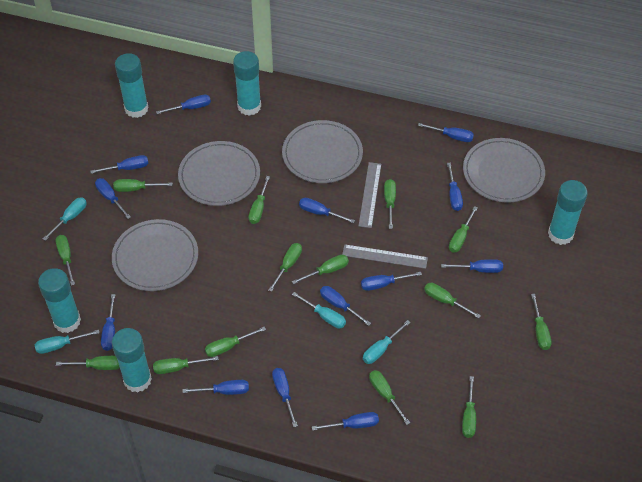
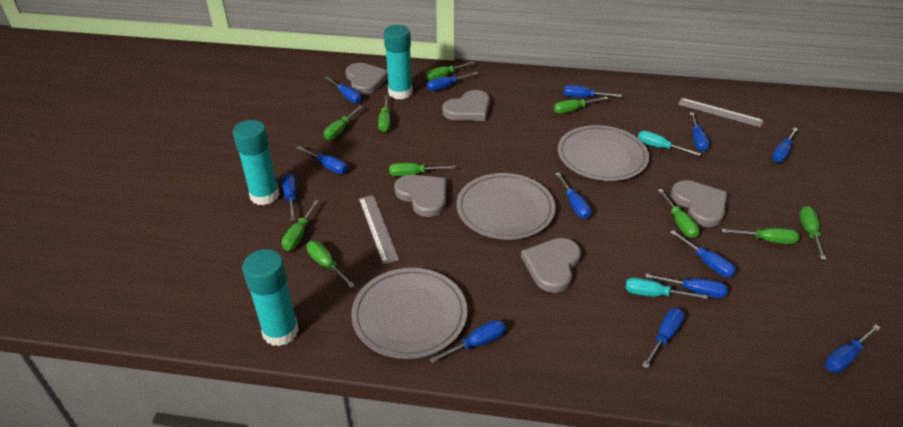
green screwdriver: [56,235,75,286] [56,356,120,370] [113,179,173,192] [153,356,219,374] [205,327,266,357] [249,176,270,224] [268,243,302,292] [292,255,349,284] [369,370,410,425] [384,179,396,229] [424,283,481,318] [449,206,478,253] [462,376,476,438] [531,294,552,350] = 14 -> [282,200,319,251] [307,241,355,288] [324,106,363,140] [378,95,391,132] [389,163,455,176] [425,61,474,81] [554,97,608,114] [658,189,700,238] [721,228,799,244] [799,206,826,260] = 10
grey heart: none = 0 -> [346,63,388,95] [394,175,446,217] [442,90,490,121] [521,238,581,293] [671,180,728,227] = 5
grey plate: [112,219,198,291] [178,141,260,206] [282,120,363,183] [463,138,545,202] = 4 -> [351,268,467,359] [456,173,555,240] [558,125,649,181] = 3
turquoise glue stick: [38,268,81,333] [112,328,152,393] [115,53,149,118] [233,51,261,116] [548,180,588,245] = 5 -> [233,120,280,205] [242,249,299,346] [384,25,413,100] = 3
turquoise screwdriver: [35,330,99,354] [43,197,87,241] [292,292,346,328] [363,320,411,364] = 4 -> [625,277,708,299] [638,131,701,156] = 2

